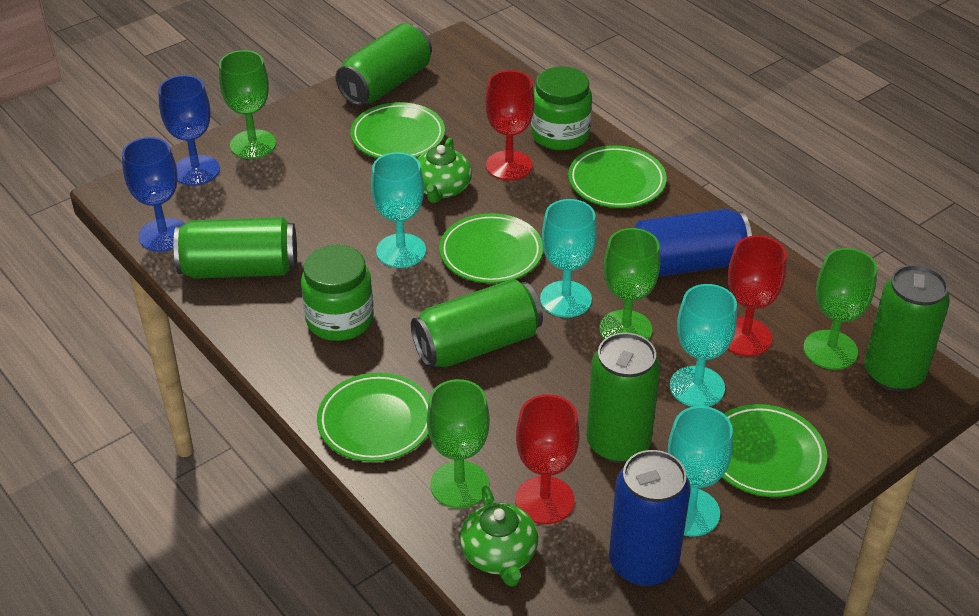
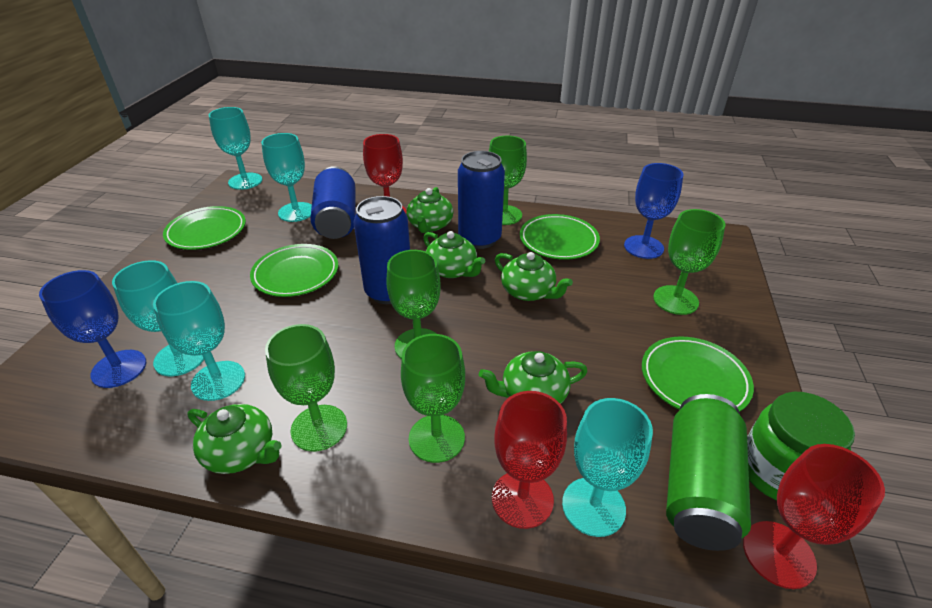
blue can: [609,450,691,586] [633,209,752,277] = 2 -> [310,166,356,239] [354,196,410,304] [458,151,505,249] = 3
green can: [173,217,297,279] [336,23,432,106] [411,279,543,368] [586,332,660,463] [864,265,950,392] = 5 -> [666,394,751,551] = 1
green goblet: [219,50,276,159] [427,379,490,509] [600,228,660,340] [803,248,877,370] = 4 -> [265,324,347,452] [387,250,441,359] [401,334,465,463] [489,136,527,225] [653,209,725,315] = 5
green jar: [301,245,374,341] [531,67,592,150] = 2 -> [747,391,855,500] = 1
green plate: [317,373,429,462] [350,102,445,158] [439,213,543,283] [568,145,667,208] [722,404,827,497] = 5 -> [163,206,246,250] [250,244,338,297] [520,214,600,260] [642,337,754,412] = 4
green teapot: [417,138,472,203] [460,486,538,586] = 2 -> [187,404,281,474] [406,187,454,233] [423,231,485,278] [479,351,588,404] [495,252,573,301] = 5
turquoise goblet: [371,152,426,268] [540,199,597,318] [668,406,733,536] [670,284,737,407] = 4 -> [112,260,204,376] [153,281,245,401] [209,107,262,190] [261,133,312,222] [562,398,653,537] = 5

